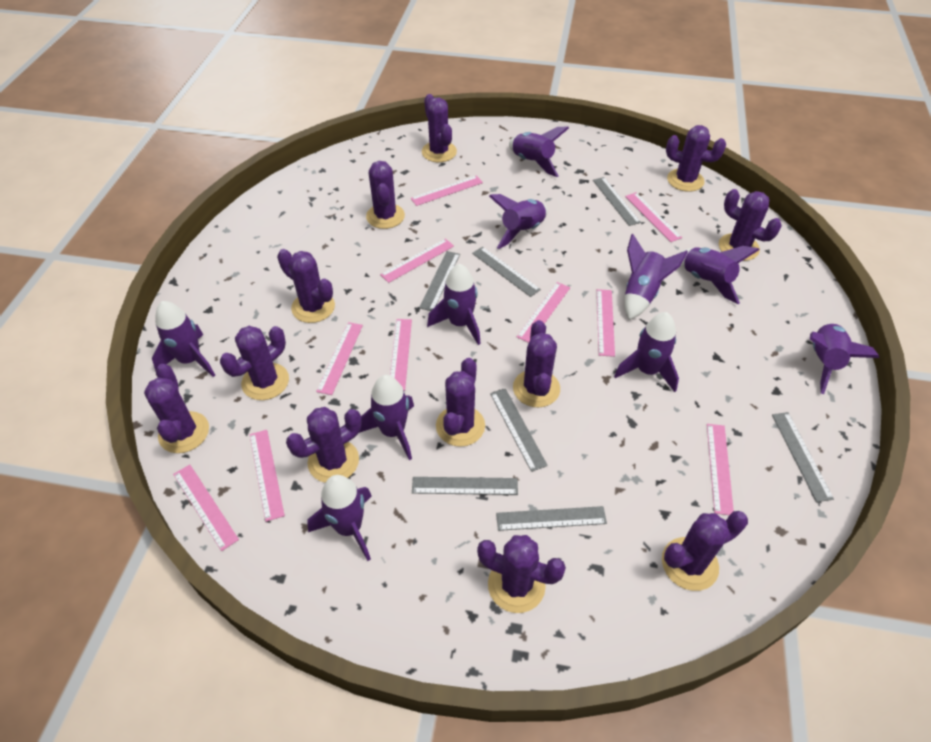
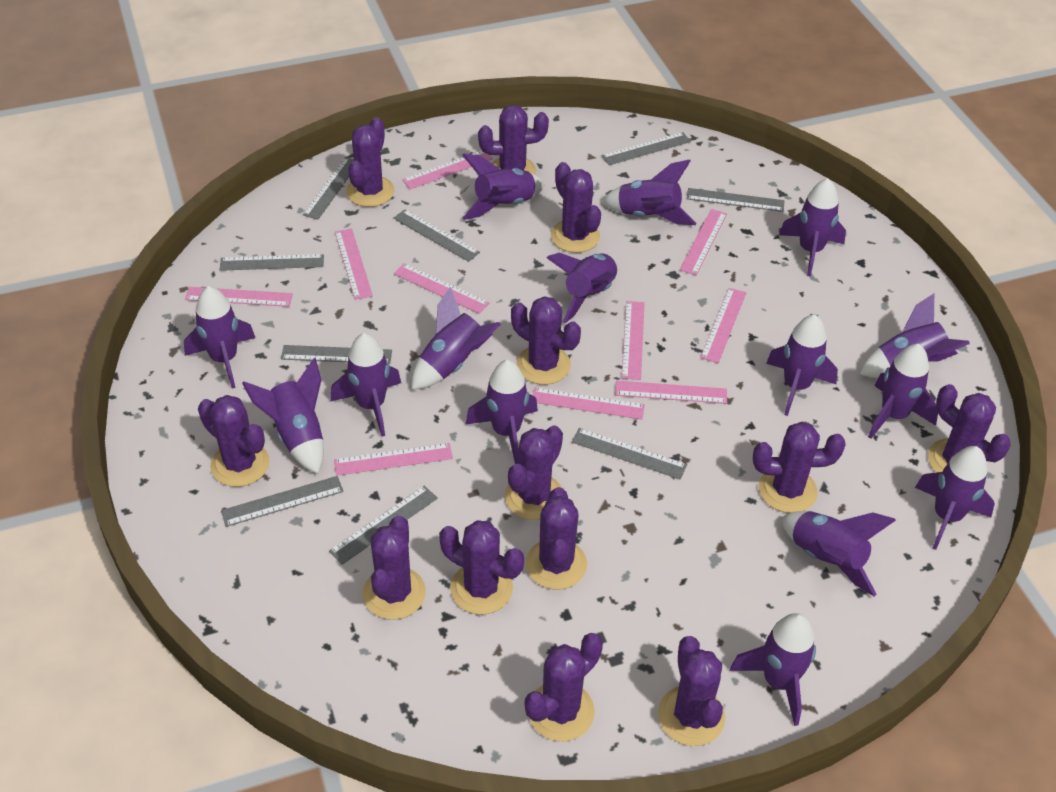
grey ruler: [412,477,518,495] [419,251,460,311] [472,247,541,297] [490,389,548,472] [496,506,607,531] [593,177,641,226] [772,412,834,502] = 7 -> [220,254,324,271] [221,476,344,527] [281,345,392,364] [303,157,354,219] [329,486,438,565] [394,209,480,262] [572,428,687,479] [601,132,691,165] [687,188,785,212] = 9
purple cactus: [144,364,209,453] [220,326,289,400] [277,249,335,323] [286,407,362,483] [366,161,405,229] [422,94,457,162] [436,358,485,447] [477,535,566,613] [513,320,560,407] [662,511,748,591] [666,125,726,192] [719,189,782,261] = 12 -> [198,395,270,487] [346,117,394,207] [362,516,426,620] [439,520,524,615] [478,105,549,175] [505,426,563,520] [511,296,581,385] [525,487,587,590] [525,633,603,742] [551,162,601,253] [658,636,725,746] [753,422,846,513] [928,384,1011,472] = 13
purple rocket: [152,301,215,377] [307,475,372,561] [359,375,414,460] [427,264,481,345] [489,194,548,249] [509,126,569,177] [614,312,679,392] [625,234,688,320] [679,246,759,304] [810,323,879,394] = 10 -> [184,286,255,389] [242,358,324,474] [330,333,401,436] [412,287,501,390] [462,153,544,220] [465,360,538,464] [546,252,618,323] [602,159,696,225] [730,613,816,726] [766,314,838,416] [779,178,846,276] [782,511,896,596] [860,293,970,378] [868,344,938,439] [915,446,995,550] = 15

